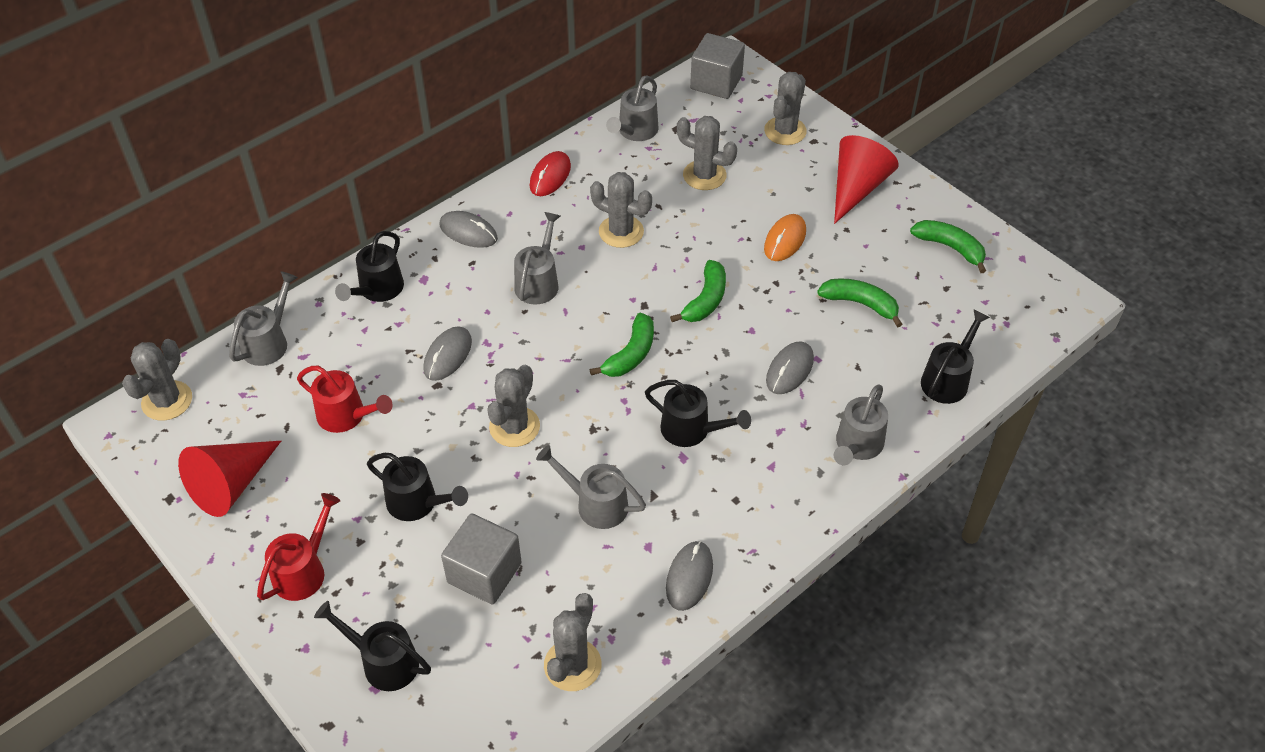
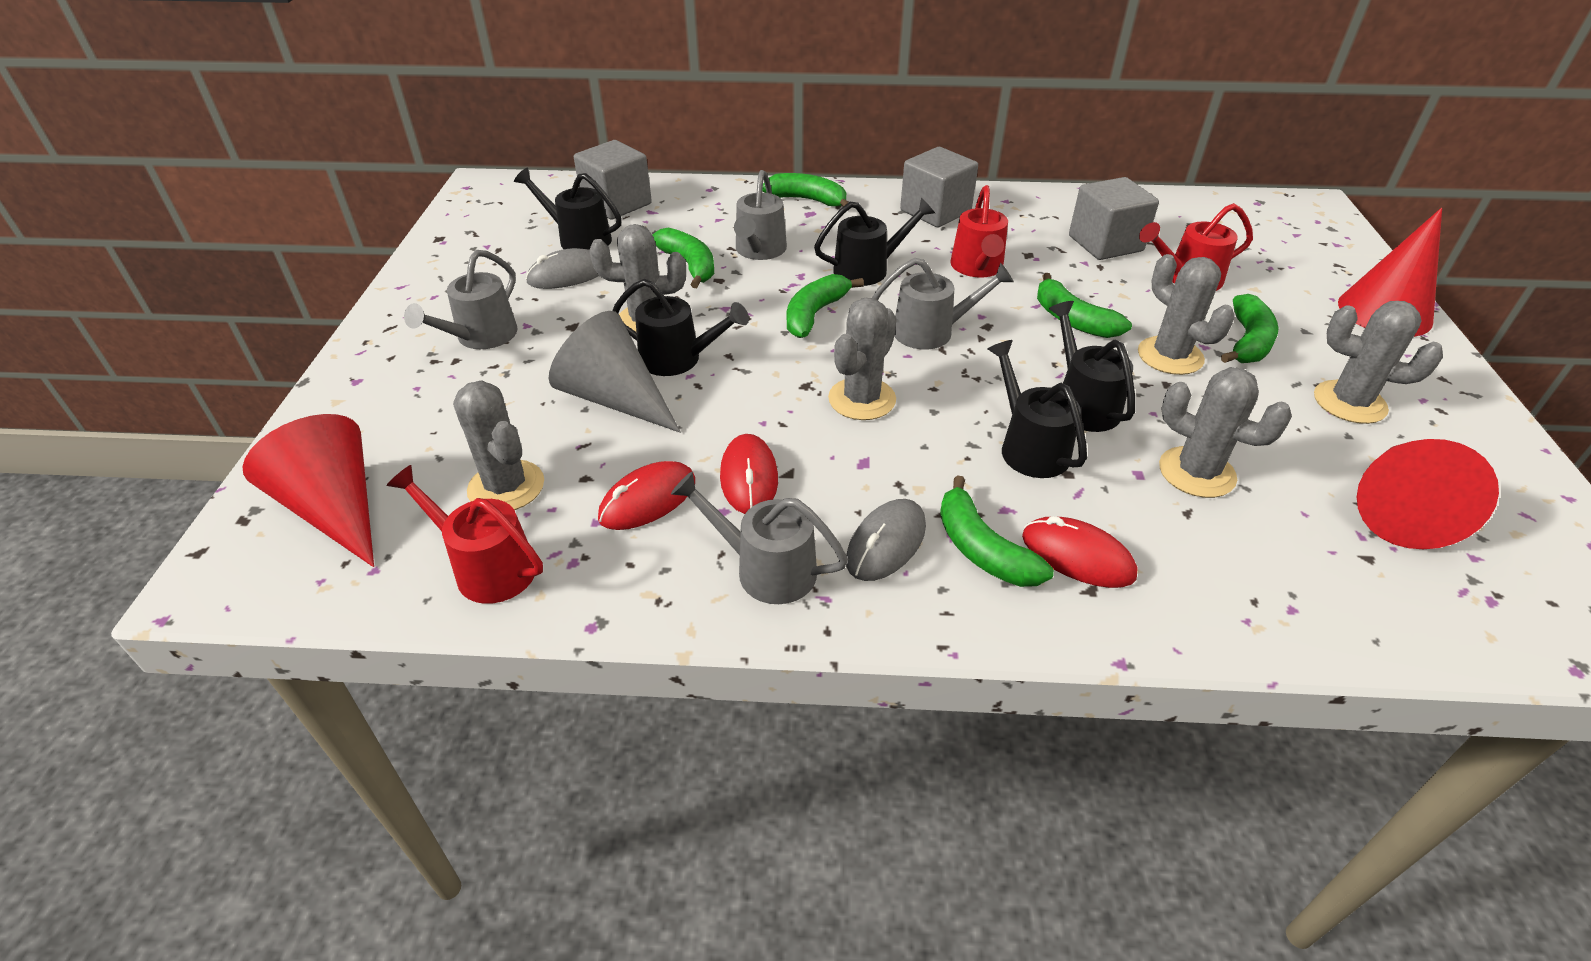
green banana: [590,313,654,377] [670,260,726,322] [817,278,902,327] [910,220,986,273] = 4 -> [652,227,714,288] [762,173,849,207] [787,274,864,338] [940,475,1054,587] [1037,273,1132,338] [1221,294,1278,363] = 6
grey cone: none = 0 -> [549,311,681,432] = 1
grey cube: [441,513,522,605] [690,33,745,99] = 2 -> [574,140,652,220] [900,147,978,227] [1069,177,1159,260] = 3
grey mouse: [423,326,472,381] [439,211,498,248] [666,541,713,611] [766,342,814,394] = 4 -> [526,248,599,289] [846,499,926,581] = 2
grey watering can: [229,271,298,366] [514,212,560,304] [536,445,646,529] [606,75,659,141] [834,385,888,465] = 5 -> [404,250,518,349] [671,472,848,604] [734,170,787,260] [872,258,1014,350] = 4
orange mouse: [764,214,806,261] = 1 -> none = 0
red cone: [178,441,281,517] [834,135,899,224] = 2 -> [242,414,374,567] [1338,208,1442,337] [1357,439,1499,549] = 3
red mouse: [530,151,571,196] = 1 -> [598,461,695,530] [720,434,778,514] [1022,516,1138,588] = 3
red watering can: [257,493,340,601] [297,366,393,433] = 2 -> [386,465,543,604] [950,185,1008,278] [1139,203,1253,291] = 3

